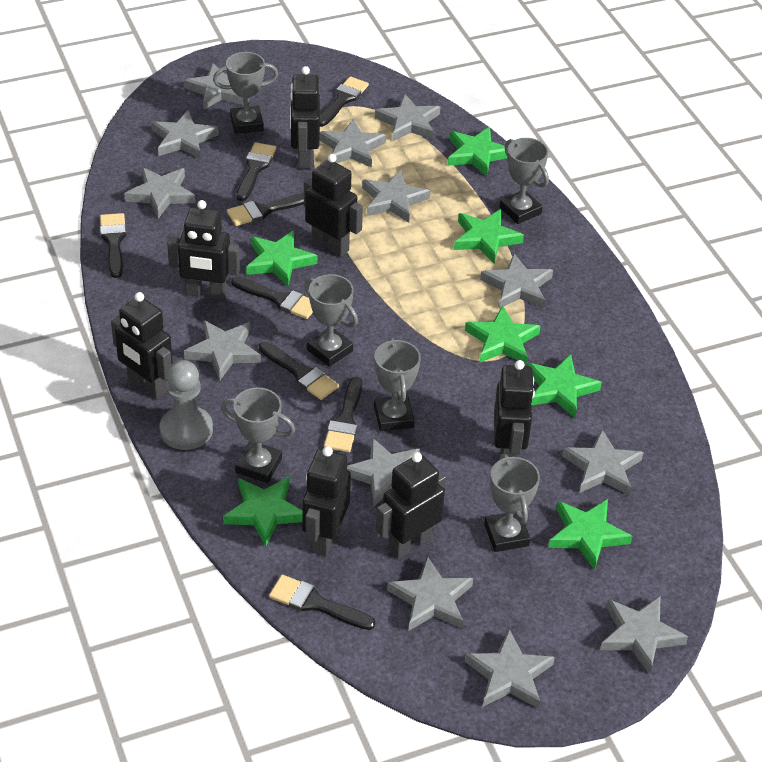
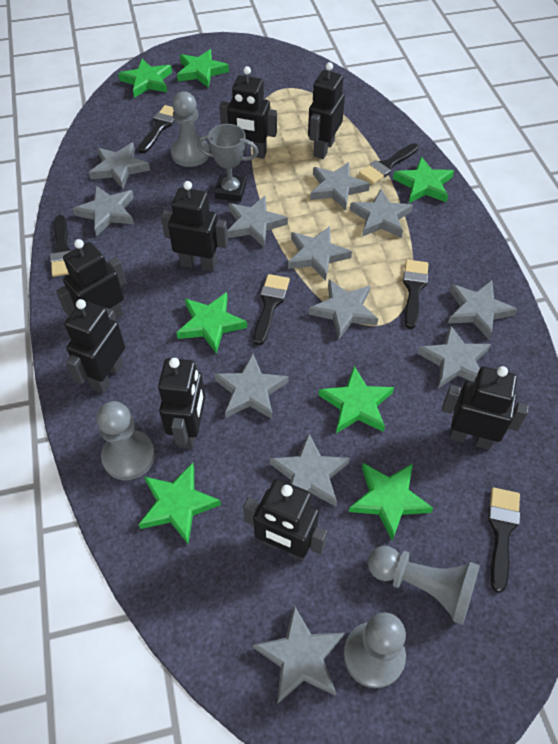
black brush: [100,213,126,278] [227,193,304,226] [231,276,313,319] [237,142,276,201] [259,342,339,400] [269,575,375,630] [320,76,369,127] [324,377,362,452] = 8 -> [50,215,72,277] [138,105,175,153] [254,274,290,345] [359,143,418,184] [403,260,428,329] [488,487,520,593] = 6
black robot: [111,292,173,399] [167,200,240,300] [290,66,320,169] [302,446,351,556] [304,154,363,257] [376,452,446,559] [494,360,535,457] = 7 -> [56,239,126,319] [64,299,125,393] [158,358,205,449] [161,181,228,272] [219,66,277,159] [243,479,327,561] [308,62,345,159] [442,366,529,450] = 8
grey pawn: [160,360,213,450] = 1 -> [96,401,155,480] [171,91,210,167] [343,612,406,688] [368,546,480,625] = 4
grey star: [124,167,195,219] [151,110,219,159] [184,63,244,110] [184,320,261,380] [320,118,386,168] [347,437,420,507] [362,170,430,223] [375,94,440,142] [387,556,473,631] [464,629,555,709] [480,254,553,309] [562,429,644,496] [600,596,688,674] = 13 -> [72,186,134,236] [89,143,150,189] [214,353,289,419] [227,196,288,247] [253,605,344,704] [270,433,350,507] [288,226,352,281] [309,280,378,339] [310,162,370,210] [350,189,413,238] [417,325,491,388] [448,280,518,339] = 12
grey trophy: [213,52,278,134] [221,388,295,483] [304,274,358,367] [374,338,421,431] [484,454,540,552] [500,138,549,224] = 6 -> [197,124,258,202] = 1

